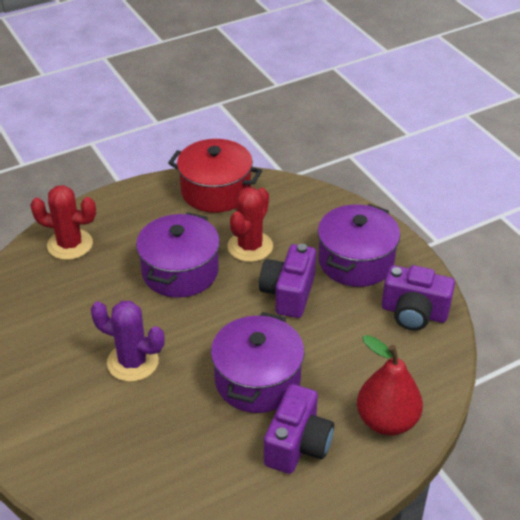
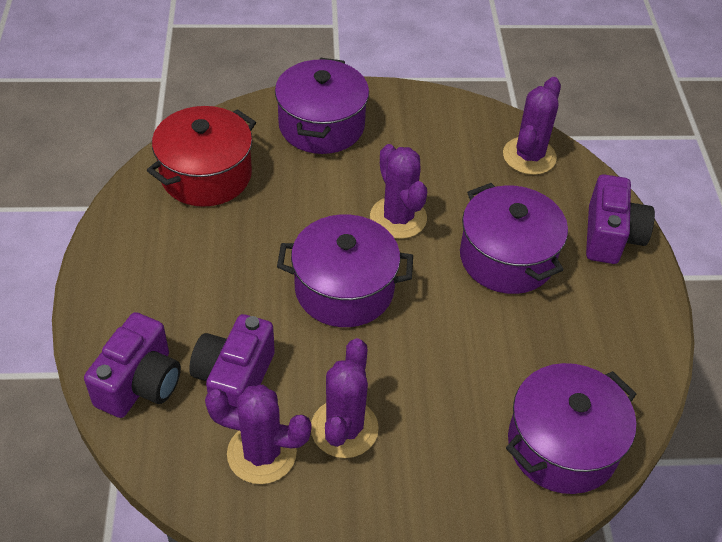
purple cactus: [91,301,165,382] = 1 -> [205,385,311,484] [311,338,379,458] [370,144,427,239] [503,77,561,175] = 4
purple pot: [136,212,220,298] [211,312,304,413] [318,204,400,287] = 3 -> [275,57,369,154] [277,214,413,327] [460,183,568,294] [506,363,636,494] = 4
red cactus: [30,185,96,260] [227,187,273,262] = 2 -> none = 0
red pear: [357,335,423,435] = 1 -> none = 0

